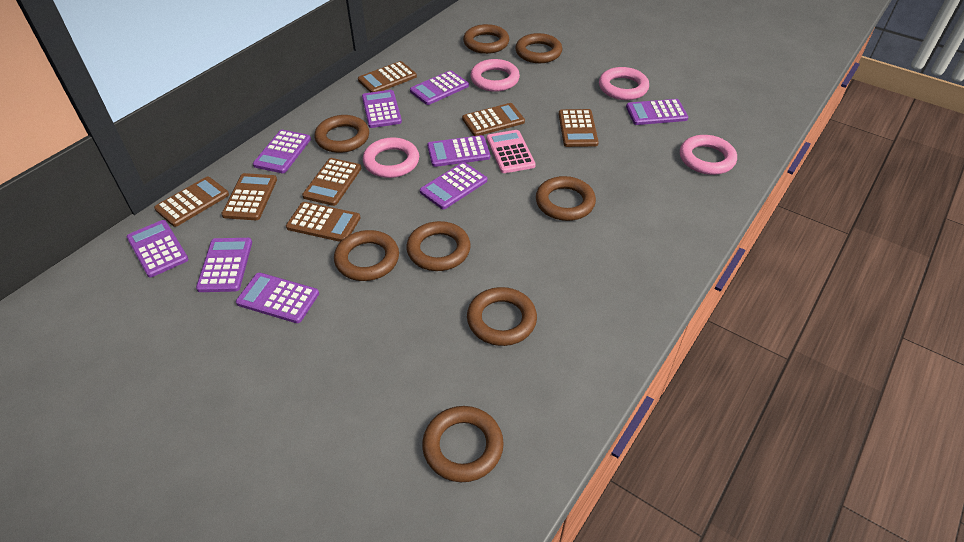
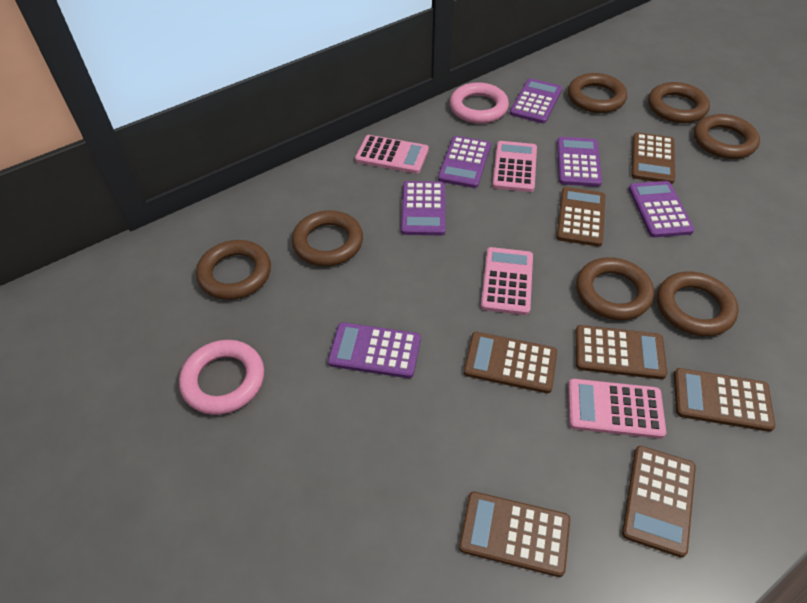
brown ring: [314,115,369,153] [334,230,399,281] [406,221,471,271] [422,406,504,482] [463,24,509,54] [467,287,537,346] [515,33,562,63] [536,176,596,221] = 8 -> [196,240,271,300] [292,210,363,266] [568,73,627,113] [576,257,654,320] [648,82,710,123] [657,271,739,337] [694,114,760,159] = 7
pink calculator: [487,130,536,173] = 1 -> [355,135,429,174] [481,247,533,315] [492,141,537,192] [568,379,666,439] = 4
pink ring: [363,138,419,178] [470,59,520,92] [599,67,649,100] [680,135,737,175] = 4 -> [179,340,264,415] [450,82,509,124] = 2
purple calculator: [126,220,189,278] [196,238,252,292] [236,272,319,323] [253,130,311,173] [362,90,402,128] [410,70,469,105] [420,162,487,209] [427,135,490,167] [626,99,688,125] = 9 -> [328,322,421,378] [401,181,445,235] [438,136,491,188] [510,78,562,123] [557,137,602,187] [628,181,694,237] = 6

